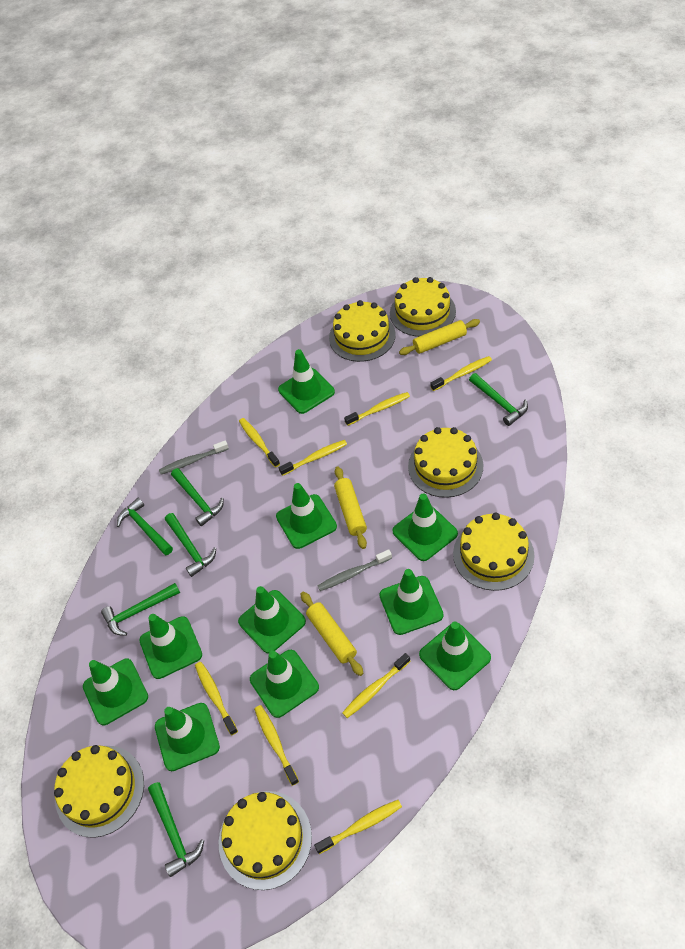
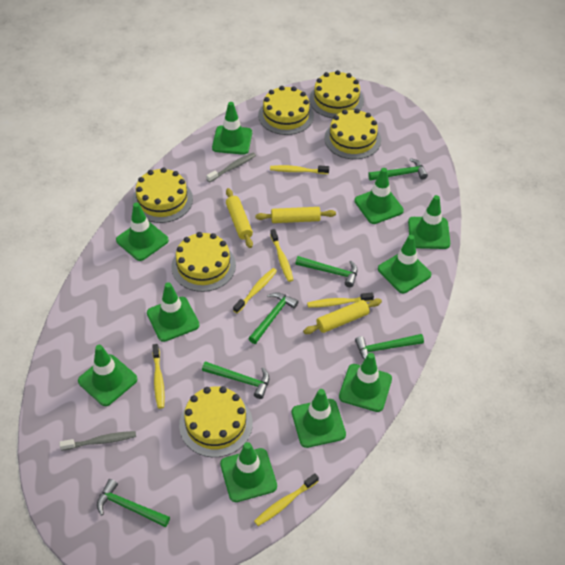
yellow toothbrush: [195,662,238,735] [239,418,280,467] [254,705,299,786] [279,440,347,476] [314,800,402,854] [342,653,410,718] [344,392,410,426] [430,356,492,391] = 8 -> [152,344,165,409] [233,268,277,314] [254,473,319,526] [270,165,329,174] [270,229,293,282] [307,293,374,308] = 6

